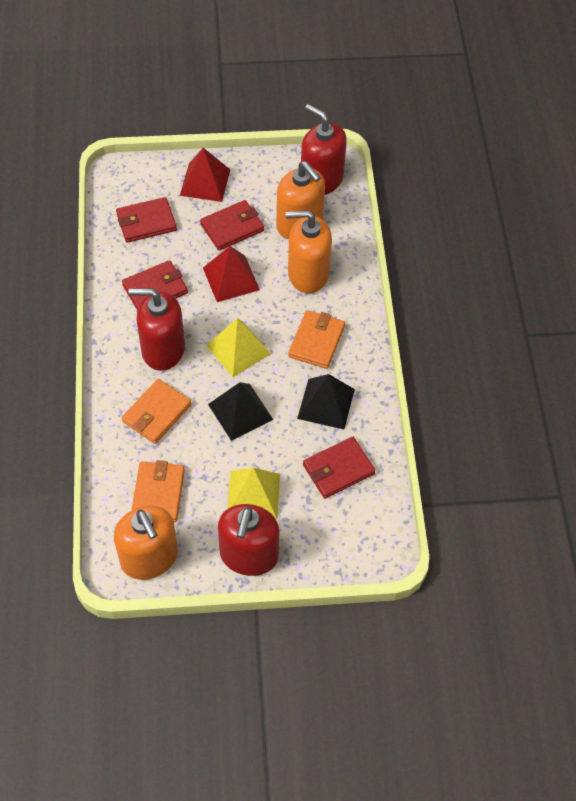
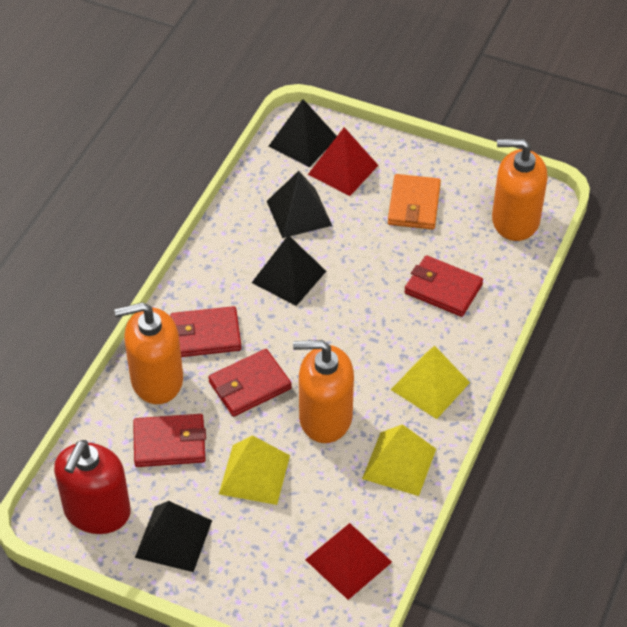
black pyramid: [208,382,273,441] [297,374,355,429] = 2 -> [135,501,212,572] [252,235,326,306] [267,171,332,238] [268,99,337,167] = 4
orange wallet: [122,379,191,444] [131,460,185,522] [288,310,345,369] = 3 -> [388,174,441,230] = 1
red soap dispenser: [128,288,185,371] [218,504,279,576] [301,104,347,195] = 3 -> [54,440,131,534] = 1
yellow pyramid: [206,318,271,377] [227,468,280,519] = 2 -> [219,435,290,505] [362,424,436,496] [391,345,470,419] = 3

